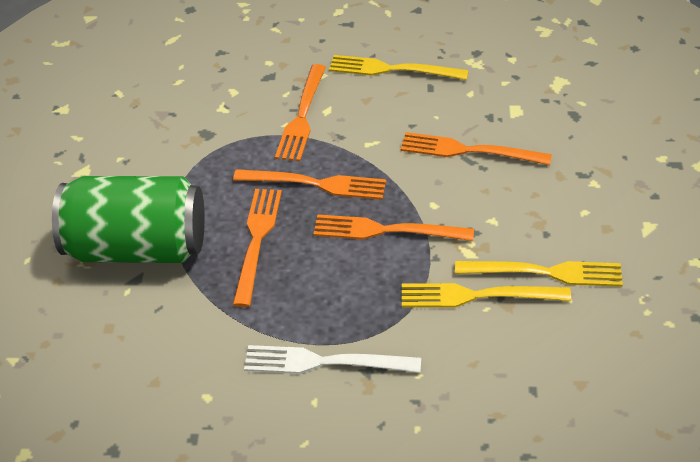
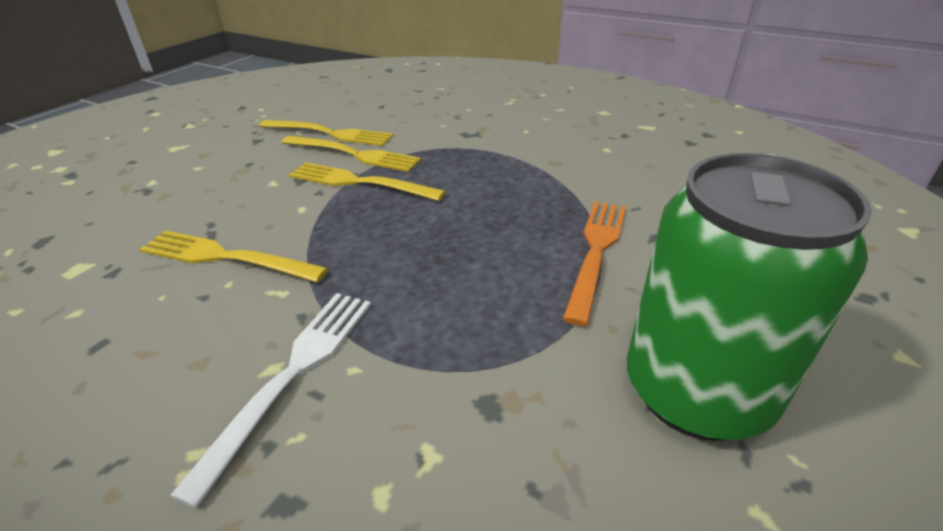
orange fork: [233,169,386,200] [233,189,282,307] [275,64,326,162] [313,214,474,241] [400,132,552,165] = 5 -> [563,201,626,326] = 1
yellow fork: [329,55,469,80] [402,283,571,308] [455,261,623,287] = 3 -> [140,231,328,282] [259,120,393,146] [281,136,421,172] [289,162,446,201] = 4

